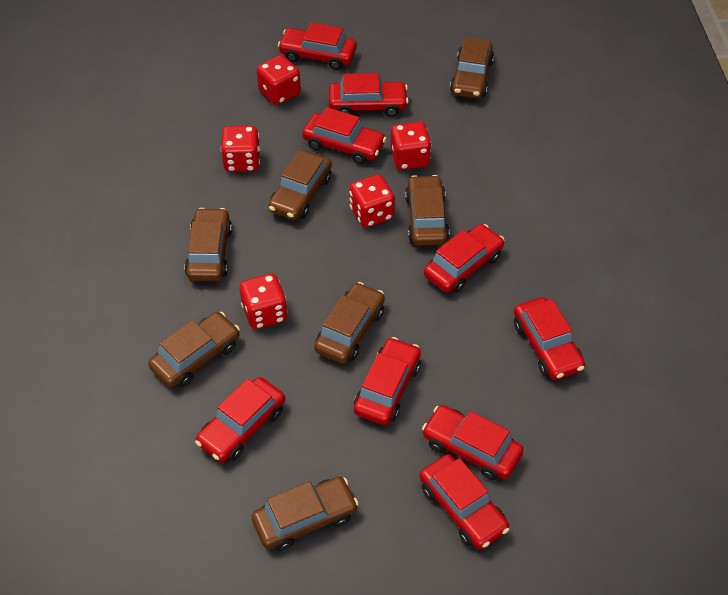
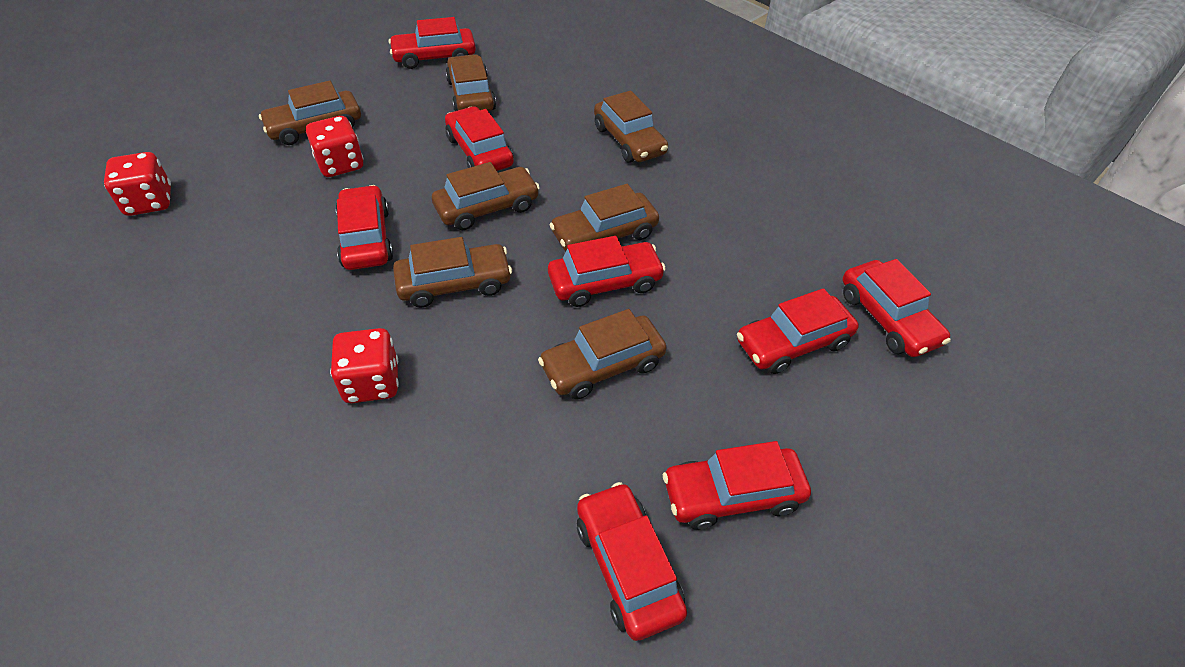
red car: [195,377,285,462] [278,23,357,70] [303,107,387,164] [329,73,409,117] [354,337,421,425] [420,454,510,549] [422,405,524,481] [424,224,504,293] [514,297,585,380] = 9 -> [336,185,393,270] [389,17,476,69] [445,106,514,171] [548,236,666,307] [577,482,687,641] [663,441,811,530] [737,288,859,374] [842,259,951,357] = 8
red dice: [221,126,260,172] [240,273,288,329] [257,55,301,105] [349,174,395,228] [391,122,431,170] = 5 -> [104,152,171,216] [306,116,364,177] [330,328,399,403] = 3

